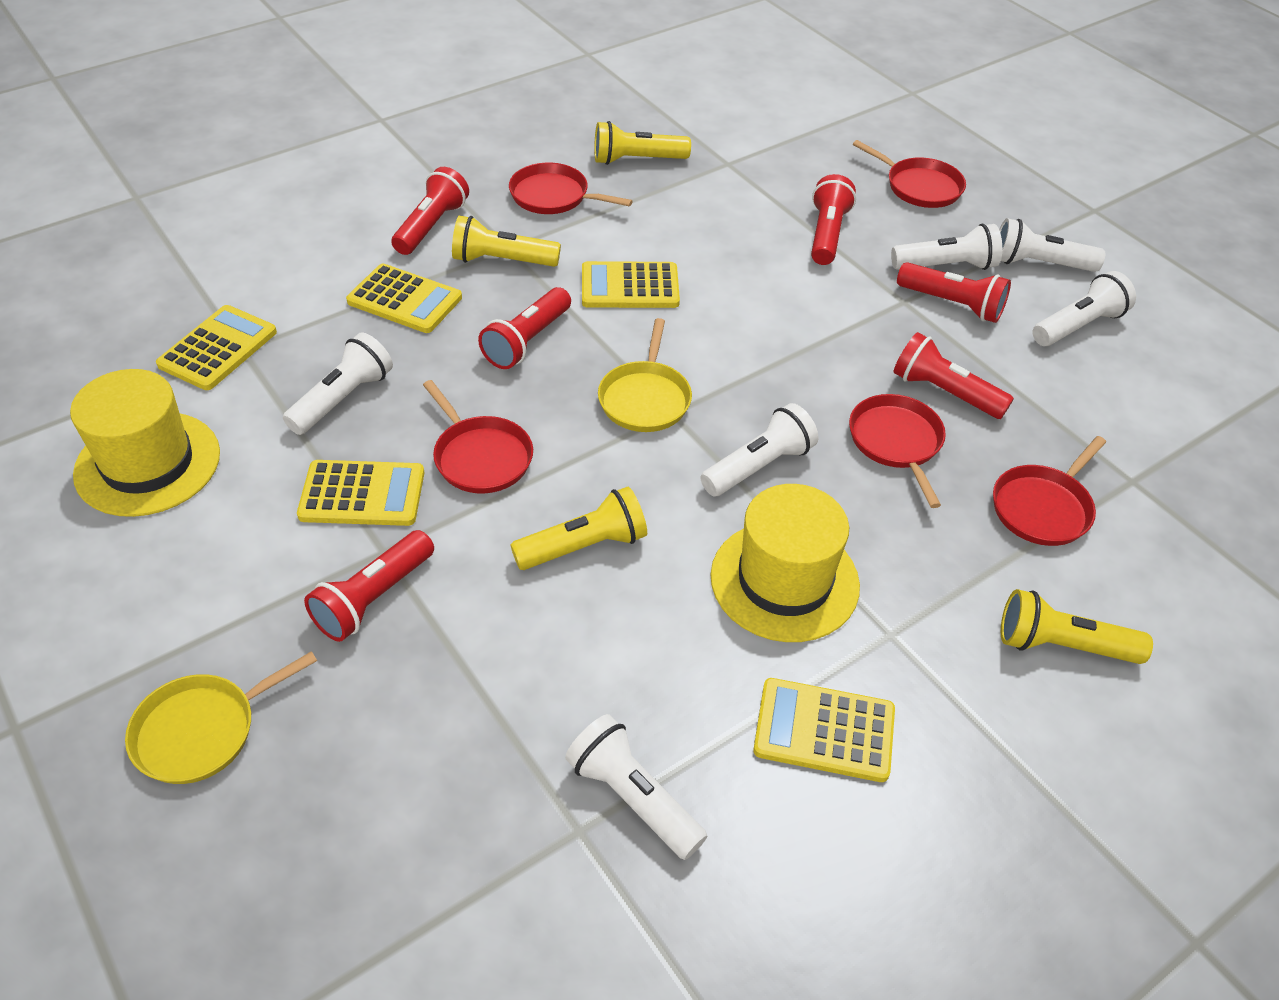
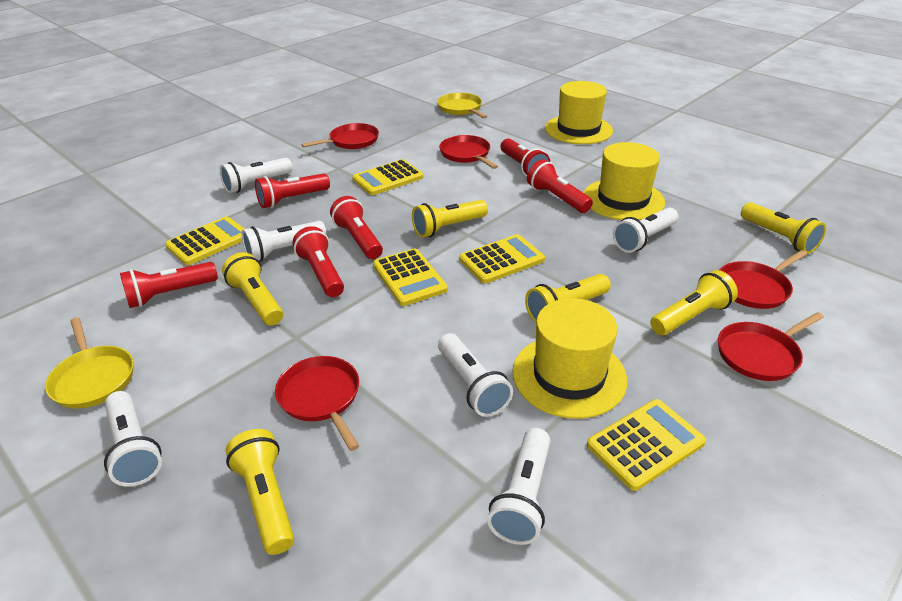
yellow flashlight: [452,216,561,267] [510,487,647,570] [594,121,691,165] [1001,589,1153,664] = 4 -> [222,252,283,325] [226,429,294,555] [412,200,488,238] [525,274,611,322] [650,270,738,335] [741,202,826,254] = 6
yellow hat: [70,369,220,517] [710,484,860,642] = 2 -> [513,298,627,419] [545,81,613,144] [583,142,665,220] = 3

